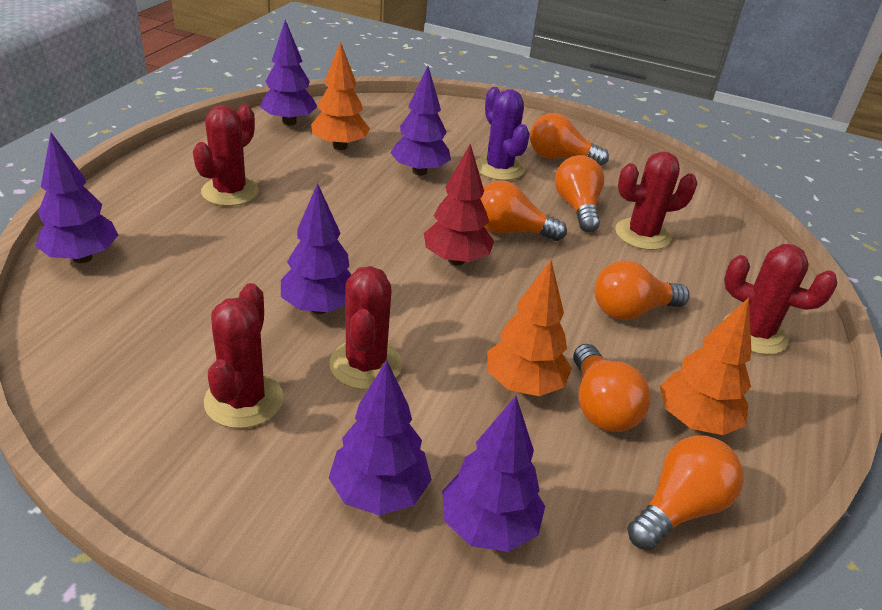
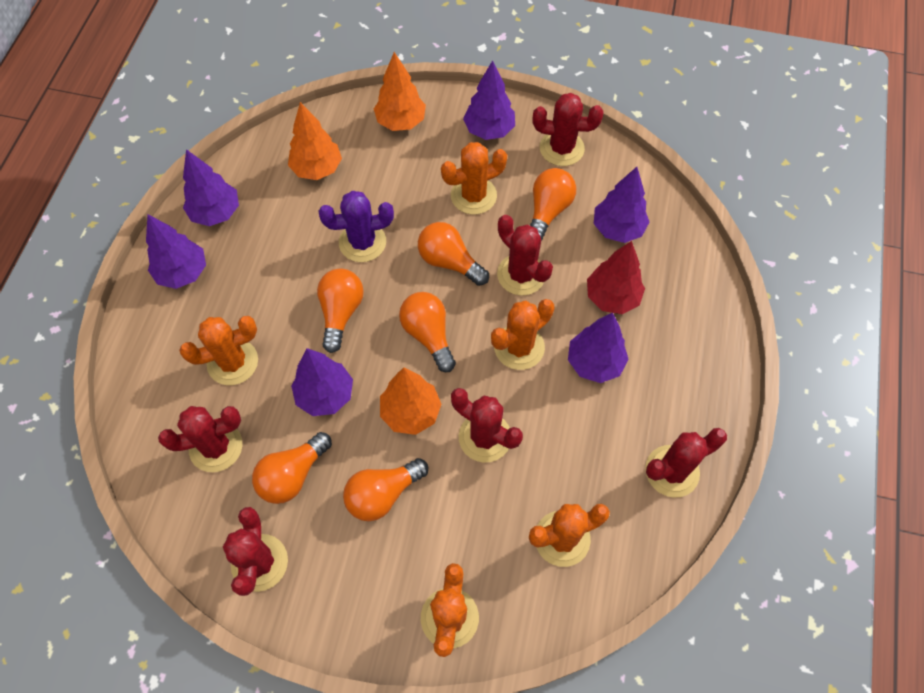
orange cactus: none = 0 -> [179,316,258,385] [421,563,479,657] [441,142,507,215] [491,299,554,370] [529,504,610,567] = 5
red cactus: [193,105,259,206] [204,283,283,429] [330,266,402,390] [615,151,698,250] [723,244,837,355] = 5 -> [158,406,243,472] [223,507,288,596] [451,388,523,463] [497,215,553,296] [532,93,604,166] [645,428,727,498] = 6

